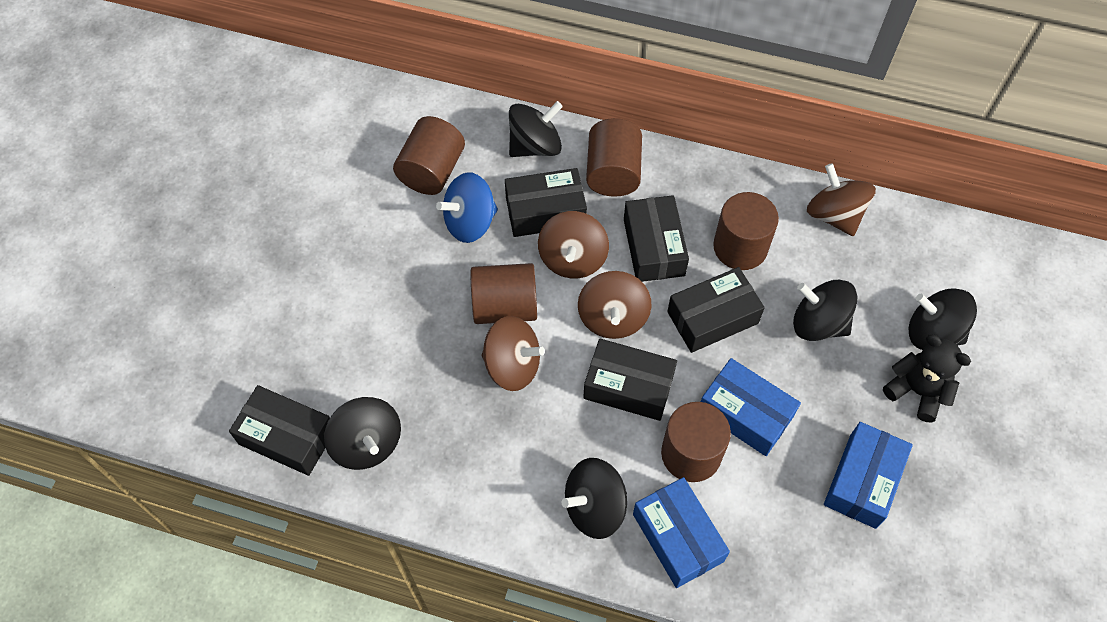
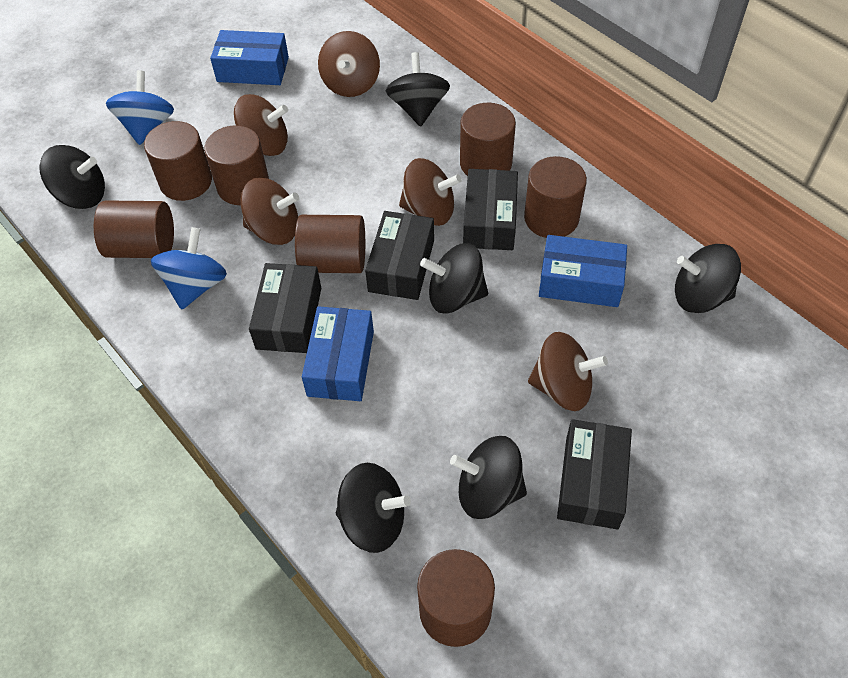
black box: [229,385,330,476] [505,168,587,237] [583,339,677,421] [624,195,689,282] [667,267,765,353] = 5 -> [249,263,321,353] [365,211,434,300] [463,169,518,250] [557,419,632,529] = 4
black spinning top: [324,397,401,470] [509,101,563,157] [562,458,627,539] [793,280,857,341] [909,288,977,350] = 5 -> [39,145,105,209] [336,463,411,553] [386,52,450,127] [420,243,488,313] [450,436,527,519] [675,244,741,313] = 6
black teddy bear: [883,335,971,423] = 1 -> none = 0
blue spinning top: [436,172,498,243] = 1 -> [106,70,174,145] [151,227,227,310] = 2
brown cylinder: [393,116,465,195] [471,263,537,324] [586,118,642,197] [661,402,731,482] [713,192,779,270] = 5 -> [94,200,174,258] [144,121,212,201] [204,125,269,205] [295,215,365,273] [417,549,495,647] [460,103,516,176] [524,156,587,238] = 7
brown spinning top: [481,316,545,391] [538,211,609,279] [578,271,652,339] [807,163,876,236] = 4 -> [234,94,288,156] [240,178,299,245] [318,31,380,97] [399,158,462,226] [528,332,608,411] = 5

